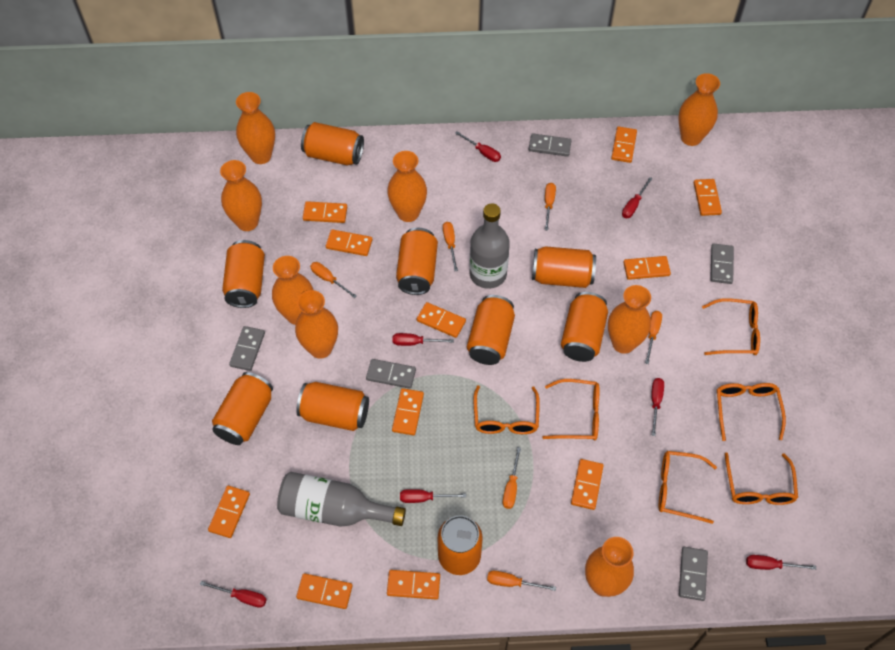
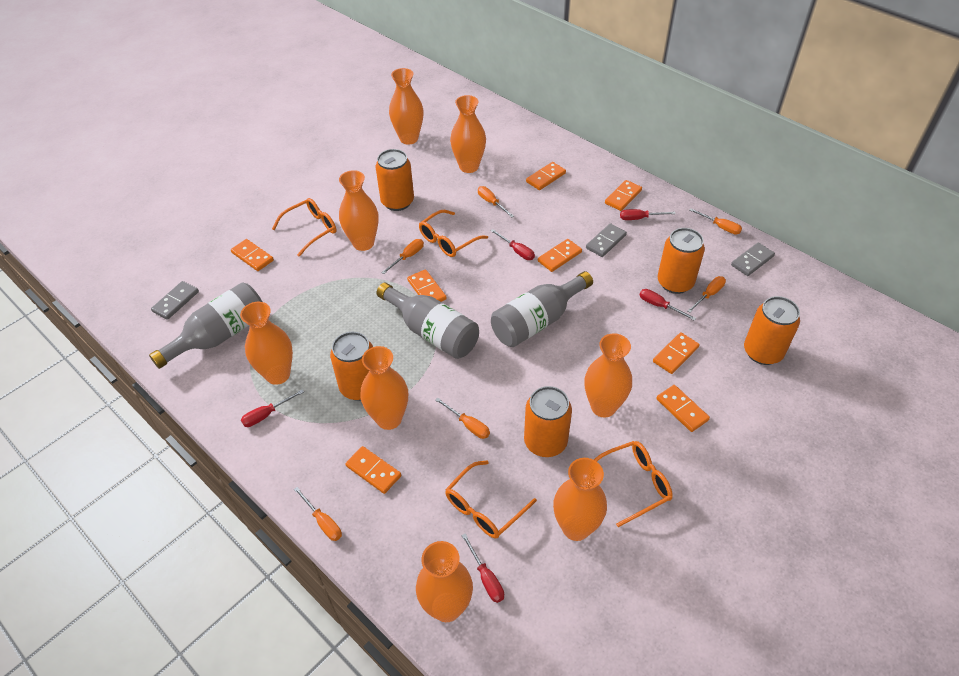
grey bottle: [277,472,406,527] [469,204,510,289] = 2 -> [149,282,262,369] [376,282,479,359] [491,271,593,347] = 3
grey domino: [229,326,265,371] [366,359,416,389] [529,133,572,157] [679,547,708,601] [710,244,734,284] = 5 -> [151,281,199,320] [586,223,627,257] [731,243,775,276] = 3
orange can: [212,372,273,445] [222,240,265,308] [296,382,369,431] [301,122,364,165] [396,228,438,295] [438,515,482,575] [467,295,515,365] [532,246,596,288] [561,292,608,362] = 9 -> [330,332,373,401] [375,149,414,211] [524,386,572,457] [658,228,705,294] [744,296,800,365] = 5
orange domino: [208,486,250,538] [296,573,353,609] [303,201,347,223] [326,229,372,256] [387,570,440,600] [392,388,424,435] [417,302,466,338] [571,459,604,510] [611,126,637,163] [623,256,671,280] [694,179,722,216] = 11 -> [231,239,274,271] [345,446,401,494] [407,269,447,302] [526,162,566,190] [538,239,582,272] [605,180,642,211] [653,332,700,374] [656,385,710,432] = 8
orange glasses: [474,385,540,434] [542,379,600,440] [659,451,717,524] [702,298,760,355] [717,383,786,441] [725,453,798,505] = 6 -> [272,198,336,257] [419,210,488,257] [445,460,537,539] [594,441,673,527] = 4
red screwdriver: [200,581,267,608] [392,333,454,346] [400,489,466,503] [455,131,501,162] [622,177,653,218] [651,378,664,436] [746,555,816,570] = 7 -> [241,389,304,427] [461,533,504,603] [491,229,535,260] [620,209,676,220] [640,289,696,321] = 5

